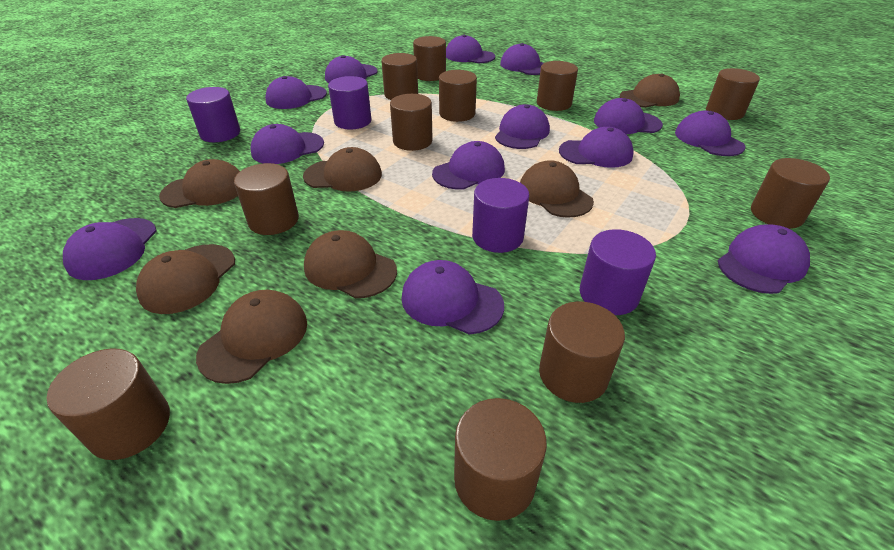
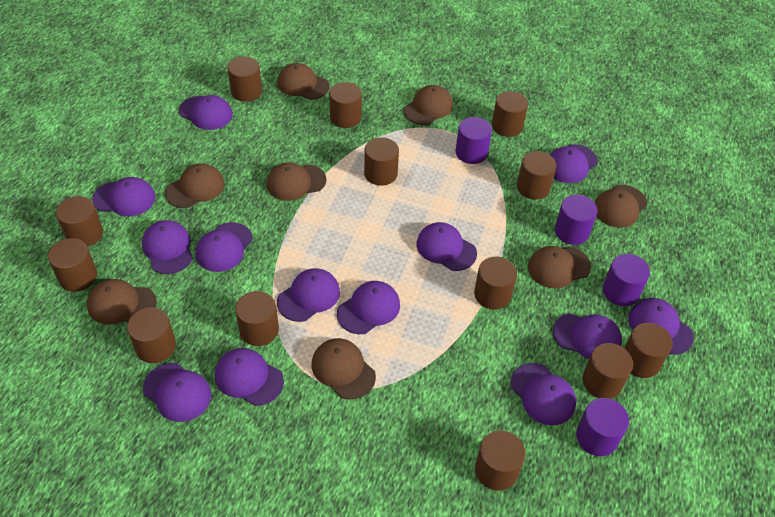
brown cap: [136,244,235,314] [159,159,240,208] [196,290,307,384] [303,147,382,192] [304,230,397,298] [520,160,594,218] [620,73,680,108] = 7 -> [87,279,157,325] [165,163,225,208] [267,162,326,201] [277,63,329,100] [312,338,376,399] [403,85,453,125] [528,246,591,289] [595,185,647,228] = 8
brown cylinder: [47,349,170,460] [234,163,299,235] [381,53,418,100] [390,94,433,151] [413,36,446,81] [439,70,477,122] [454,398,547,521] [537,61,578,111] [539,302,625,403] [706,68,760,120] [751,158,830,229] = 11 -> [48,238,97,292] [56,196,103,247] [127,307,176,363] [227,57,262,101] [235,291,279,346] [329,82,362,128] [364,137,399,186] [474,257,517,310] [475,430,525,490] [492,91,528,137] [517,151,557,200] [583,343,633,399] [624,323,672,378] = 13

